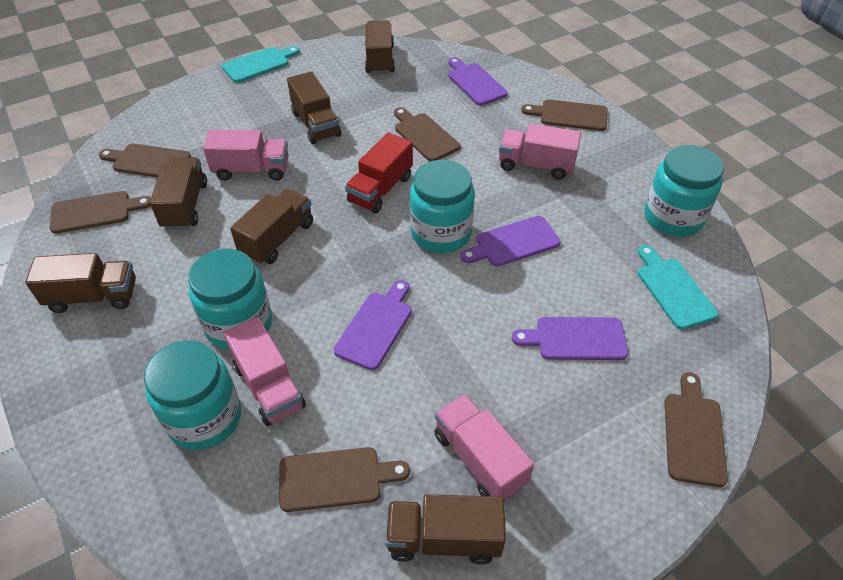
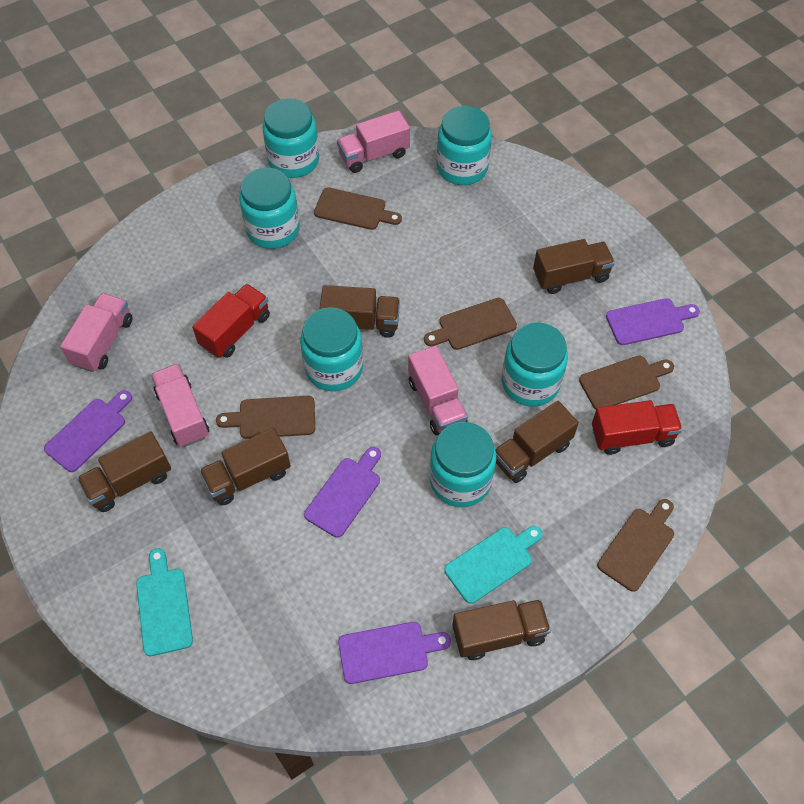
brown cutting board: [50,191,151,234] [99,143,191,177] [279,447,410,512] [394,107,461,161] [521,99,608,131] [665,372,728,487] = 6 -> [216,396,315,439] [314,187,402,230] [424,298,517,350] [579,355,674,409] [597,499,674,592] = 5
red truck: [345,132,413,213] = 1 -> [192,284,270,358] [592,400,683,455] = 2
turquoise jar: [144,340,241,450] [188,249,272,350] [410,160,475,253] [644,145,724,237] = 4 -> [239,168,300,249] [262,98,319,178] [300,307,363,391] [430,422,496,507] [437,106,492,185] [502,322,568,407] = 6

